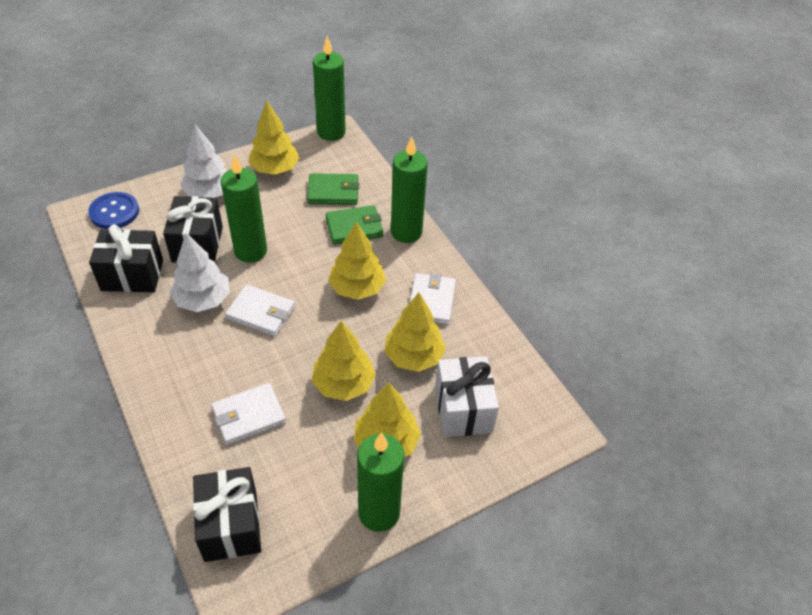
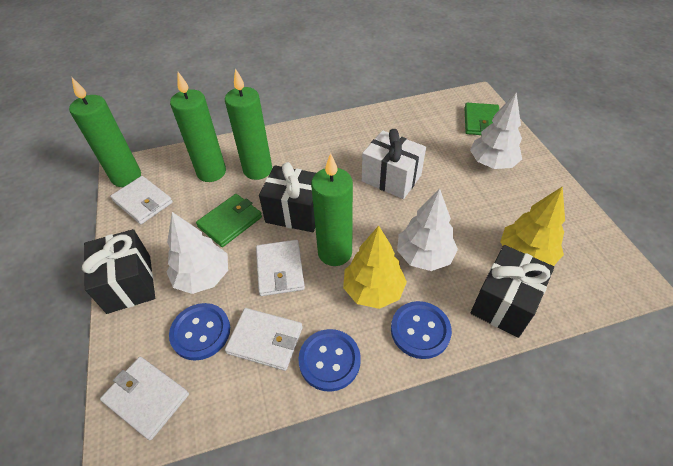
blue button: [88,192,139,229] = 1 -> [169,303,230,361] [298,329,361,392] [391,301,452,359] = 3
white tree: [170,233,230,312] [180,124,228,198] = 2 -> [167,212,228,294] [397,189,458,271] [470,92,522,169] = 3
white wallet: [211,383,286,445] [225,284,295,337] [409,273,456,325] = 3 -> [100,357,189,440] [110,176,173,224] [225,308,303,371] [256,240,305,296] = 4
yellow tree: [248,101,299,175] [312,321,376,401] [328,221,386,300] [354,382,421,457] [385,293,446,372] = 5 -> [343,226,407,309] [500,186,565,266] = 2

